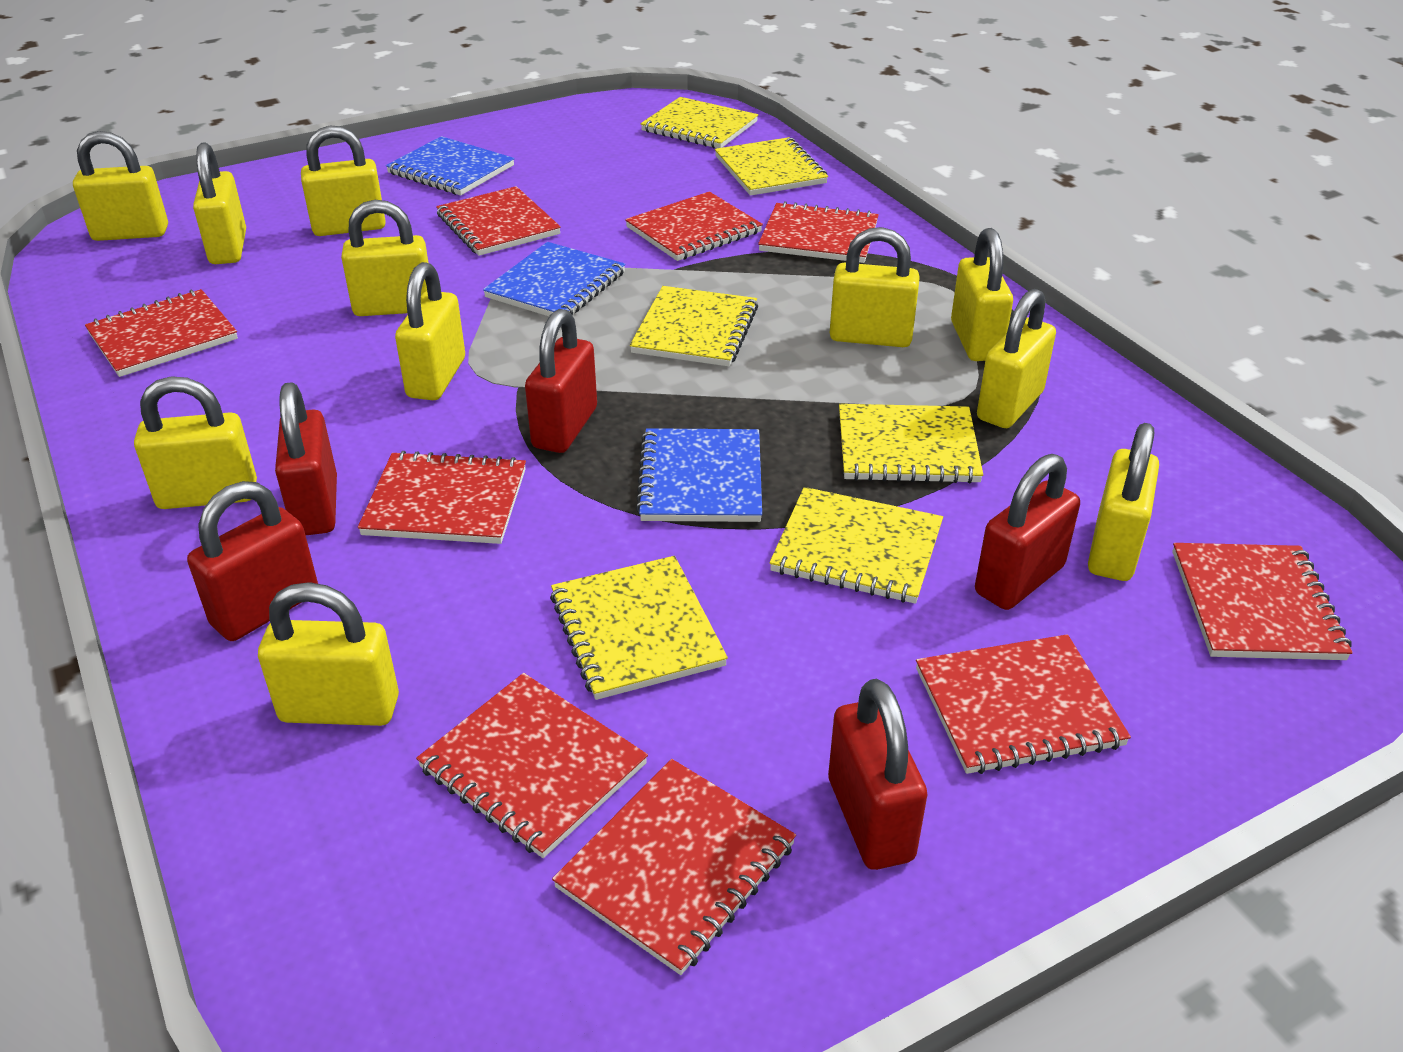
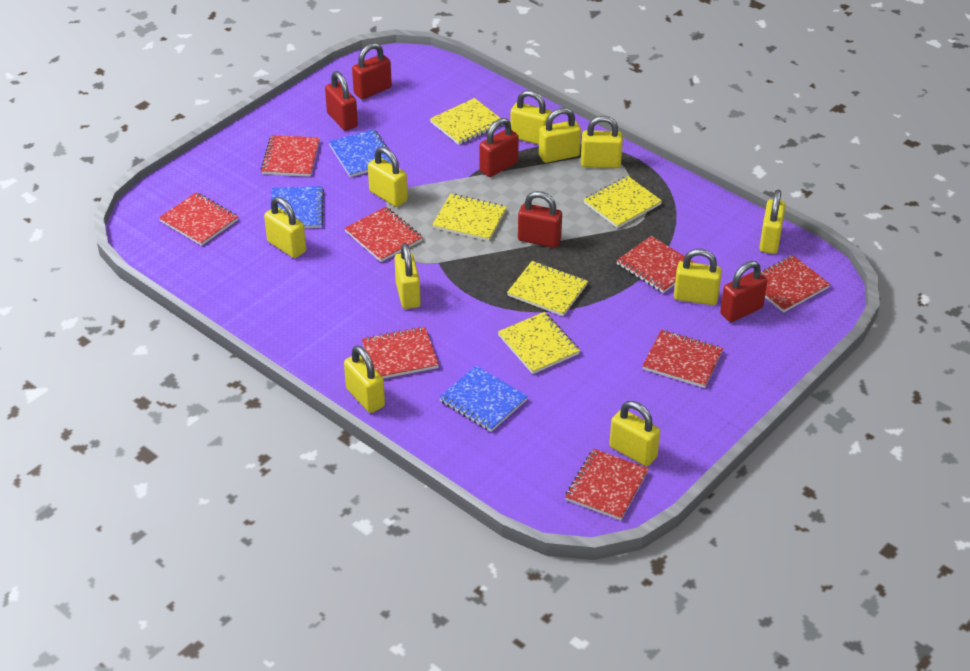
red notebook: [85,289,238,377] [358,451,526,544] [416,673,648,858] [436,186,561,256] [552,759,796,975] [625,192,763,261] [758,201,879,263] [916,634,1131,774] [1172,543,1353,660] = 9 -> [159,192,238,246] [261,135,320,177] [345,207,423,262] [362,326,439,379] [565,449,649,520] [616,236,695,293] [642,330,723,388] [761,255,830,313] = 8
yellow notebook: [550,556,728,700] [630,286,758,366] [641,97,758,148] [715,137,828,196] [769,487,943,604] [839,404,983,483] = 6 -> [430,98,503,145] [432,194,507,241] [498,312,580,374] [507,261,588,316] [584,176,662,228] = 5
yellow padlock: [73,131,168,241] [134,376,257,509] [193,143,246,264] [258,582,399,726] [301,126,386,236] [341,200,428,316] [395,262,465,400] [830,227,920,347] [951,228,1013,361] [977,289,1056,428] [1088,423,1159,581] = 11 -> [264,197,306,258] [344,345,385,413] [368,147,408,207] [394,243,421,309] [510,90,551,145] [539,108,581,163] [581,116,623,168] [609,401,660,466] [674,249,722,305] [759,189,786,254] = 10

